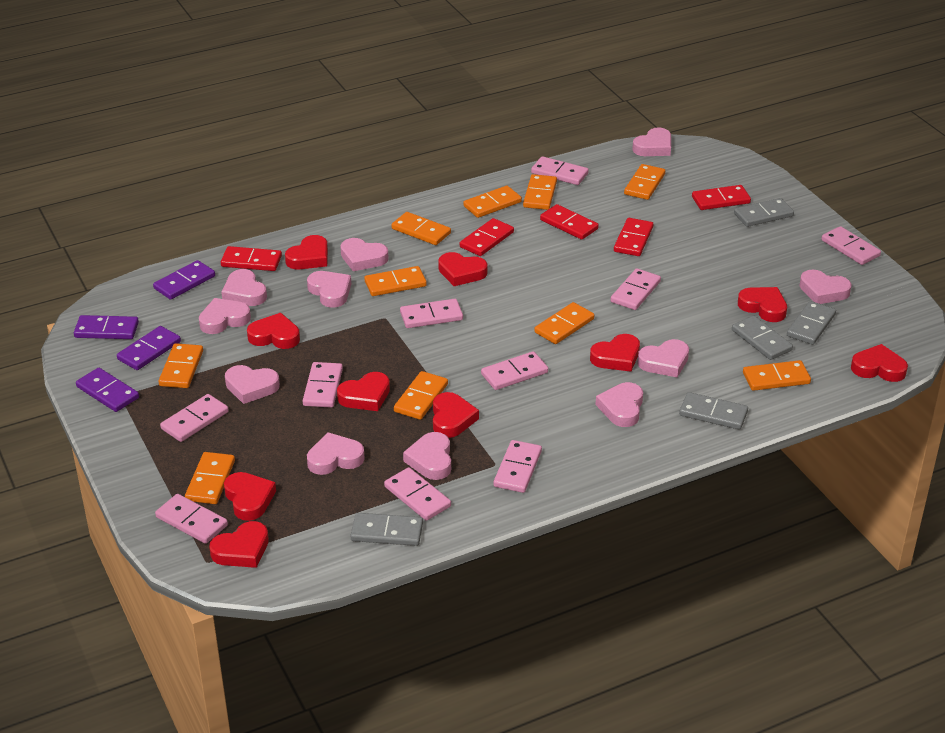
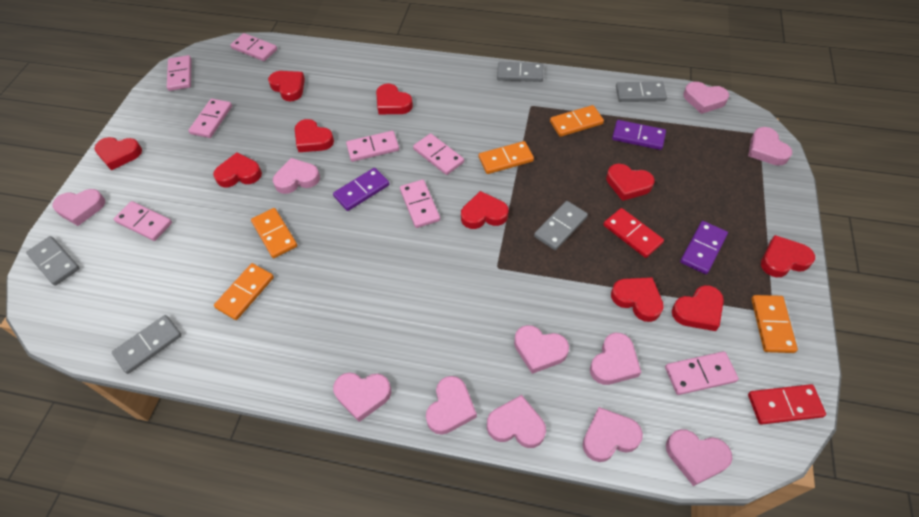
orange domino: [159,343,203,388] [185,452,235,504] [364,266,427,296] [392,212,451,245] [394,371,448,420] [463,186,522,218] [523,174,557,210] [534,302,594,344] [624,164,665,200] [743,360,811,391] = 10 -> [214,263,274,320] [251,208,297,258] [479,141,534,174] [550,105,604,137] [751,295,798,353] = 5
pink domino: [155,494,228,544] [160,394,229,442] [303,362,343,408] [384,467,451,521] [400,299,463,328] [481,351,548,390] [493,440,542,493] [531,156,589,185] [611,268,661,310] [821,226,881,265] = 10 -> [114,201,172,241] [167,55,192,91] [188,99,232,138] [230,33,277,61] [346,131,399,162] [400,180,440,228] [413,133,464,175] [665,351,739,395] = 8
purple domino: [74,315,139,339] [76,368,139,412] [117,326,181,370] [153,260,215,300] = 4 -> [333,168,389,211] [612,120,666,150] [680,221,728,274] = 3
red domino: [221,246,282,271] [460,218,514,256] [540,204,599,240] [614,218,653,256] [692,185,751,210] = 5 -> [604,208,664,258] [748,384,826,425] = 2

